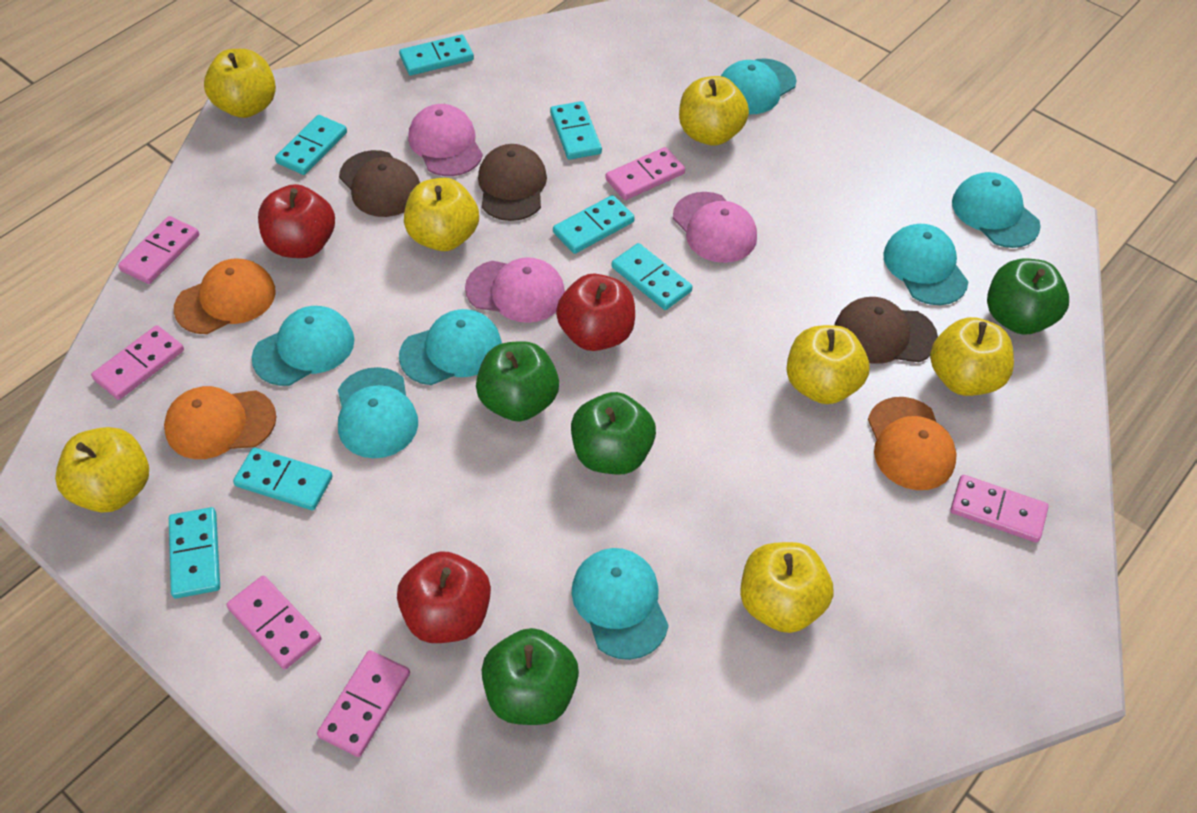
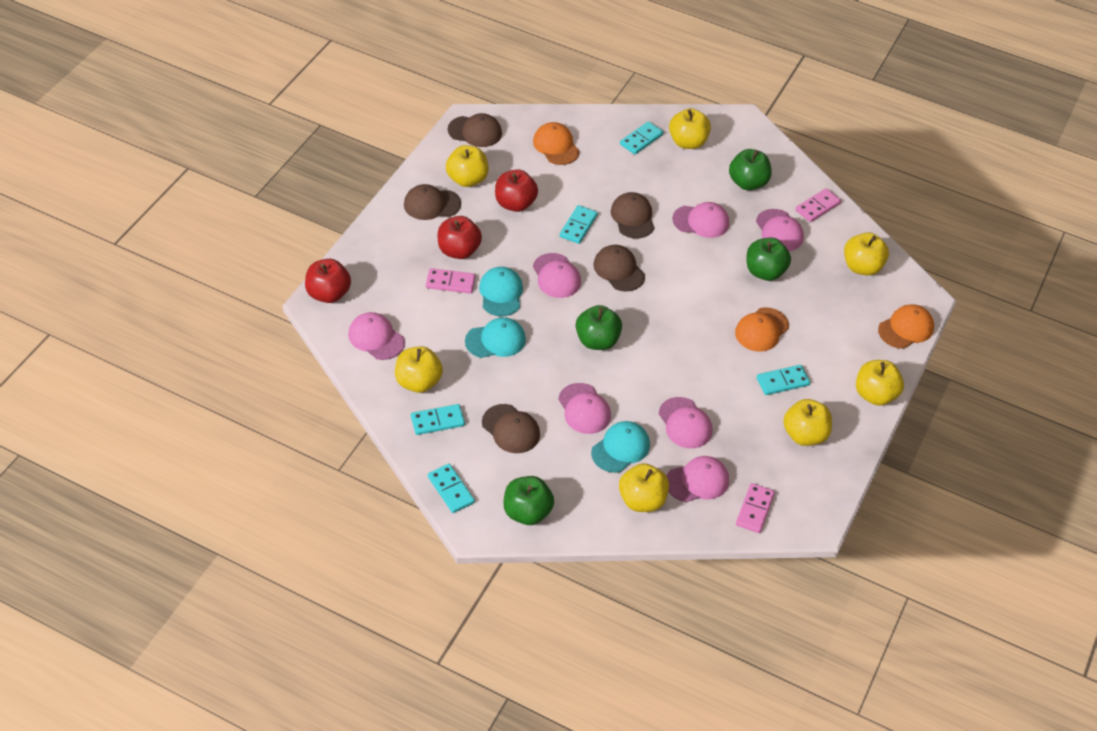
brown cap: [339,150,420,217] [478,144,547,221] [835,297,938,364] = 3 -> [404,184,461,220] [448,113,502,147] [482,404,540,453] [593,245,645,292] [611,192,654,238] = 5
pink cap: [408,104,483,176] [465,257,565,323] [673,192,757,263] = 3 -> [348,312,405,360] [533,253,581,298] [558,383,611,434] [659,397,712,448] [667,456,729,502] [672,202,729,238] [756,209,804,251] = 7
pink domino: [91,325,184,400] [118,216,199,284] [226,576,322,670] [317,650,410,757] [606,147,685,200] [950,475,1049,543] = 6 -> [426,268,475,294] [736,483,775,533] [795,188,841,222] = 3
turquoise cap: [252,306,355,386] [338,367,418,458] [399,309,502,385] [572,548,669,660] [721,58,797,114] [883,224,968,305] [952,172,1041,248] = 7 -> [465,317,526,358] [479,267,523,316] [591,421,650,473] = 3
turquoise domino: [169,507,220,599] [233,448,333,510] [275,115,347,175] [399,35,474,76] [550,101,602,160] [553,195,635,254] [612,243,693,310] = 7 -> [411,404,465,435] [428,464,475,513] [560,205,598,244] [620,121,663,154] [757,365,810,395] = 5

